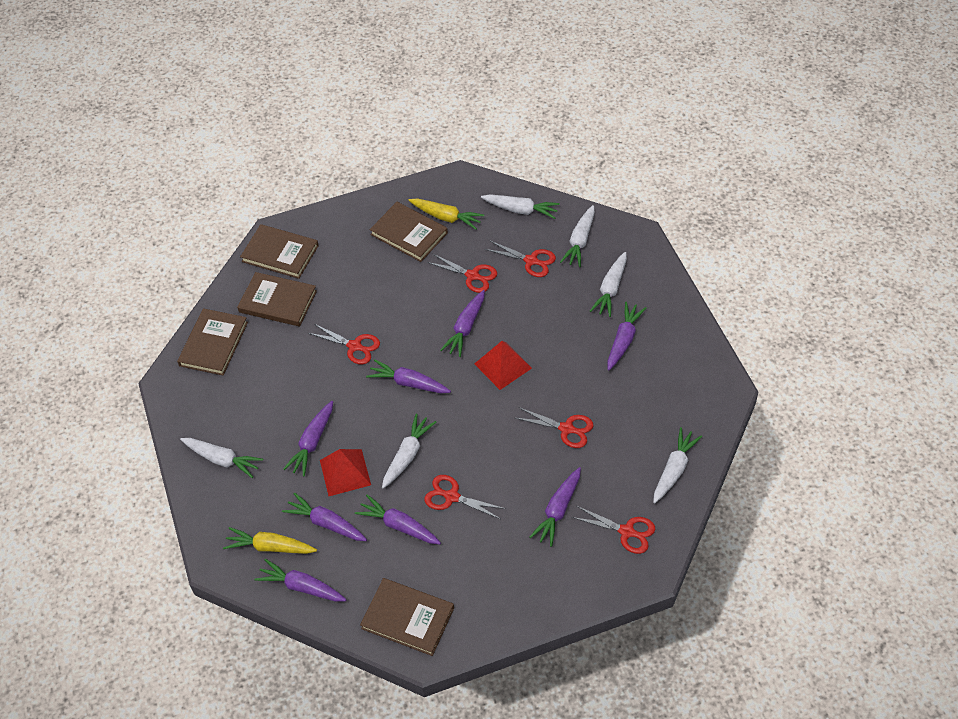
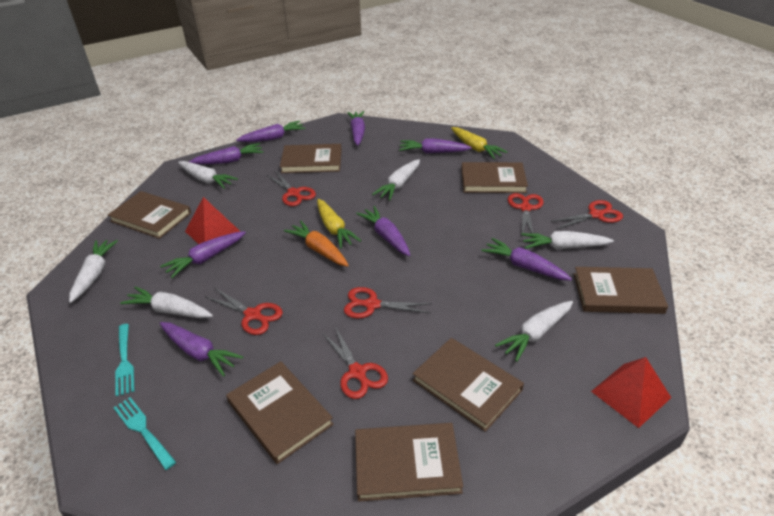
brown book: [177,308,248,376] [237,272,317,326] [240,224,319,279] [360,578,454,656] [370,202,448,262] = 5 -> [108,191,191,239] [226,361,334,464] [280,144,342,173] [355,423,463,502] [413,338,524,432] [462,162,528,193] [574,267,668,314] = 7
orange carrot: none = 0 -> [284,221,349,267] = 1
turquoise fork: none = 0 -> [113,397,176,470] [115,324,134,396] = 2

